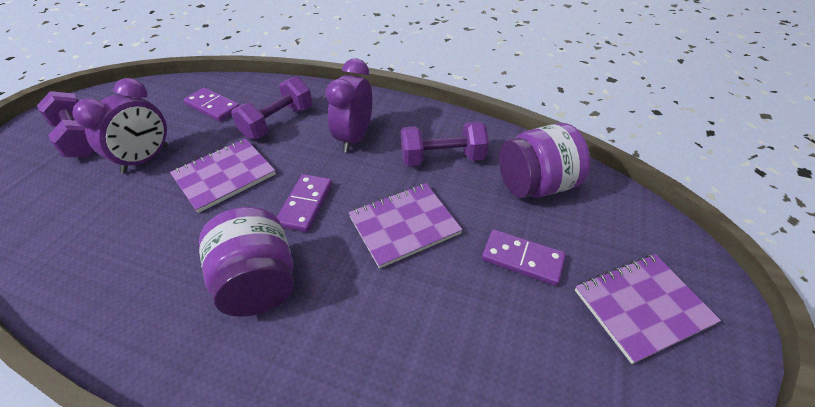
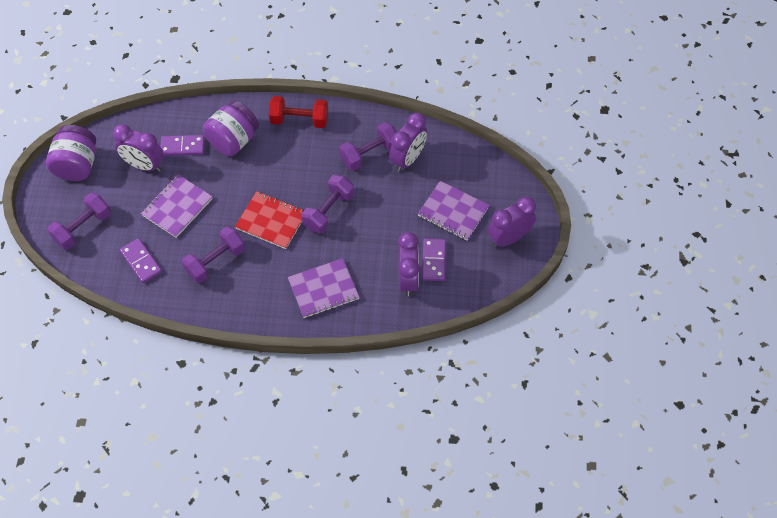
purple clock: [72,78,168,174] [326,59,372,153] = 2 -> [113,124,164,172] [389,113,427,172] [398,232,420,296] [488,196,536,248] = 4
purple dumbbell: [37,91,94,157] [231,76,313,139] [401,121,489,166] = 3 -> [48,192,111,250] [182,226,245,283] [302,175,354,234] [339,122,397,171] = 4
red dumbbell: none = 0 -> [269,96,328,128] = 1
red notebook: none = 0 -> [235,191,304,249] = 1

